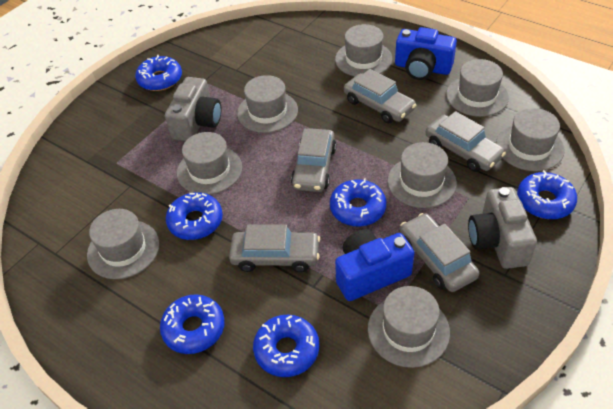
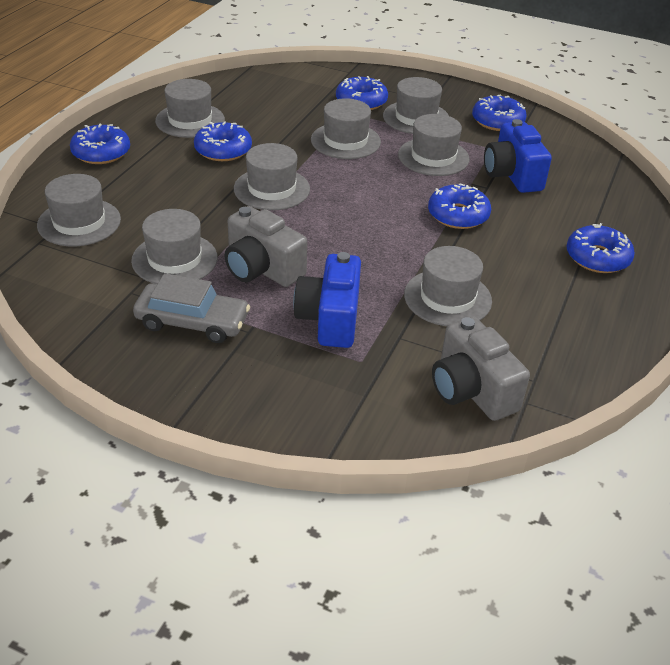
grey car: [229,224,320,272] [291,128,336,192] [344,69,416,123] [400,213,479,292] [426,111,506,172] = 5 -> [133,273,250,343] = 1

